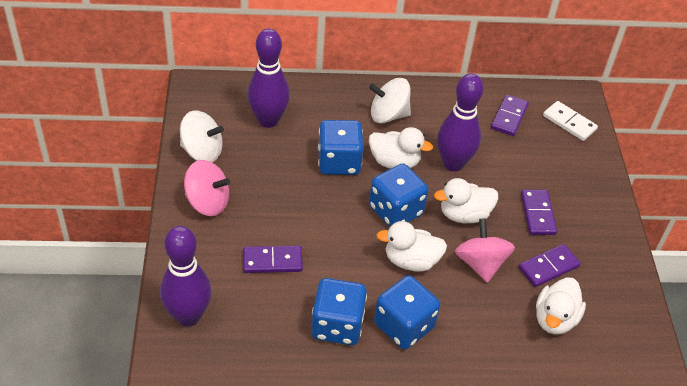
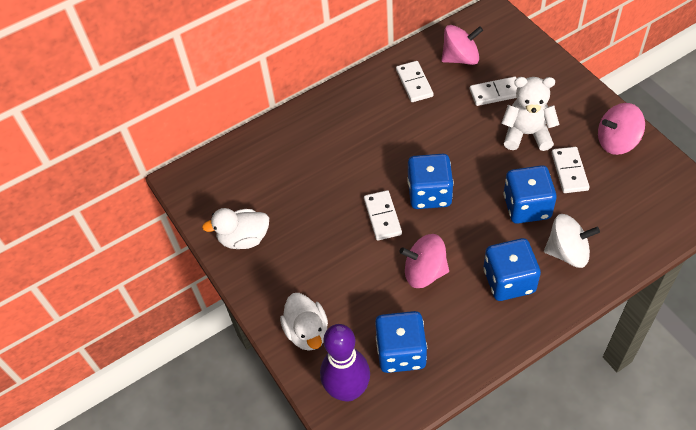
pink spinning top: [184,160,230,216] [455,218,515,283] = 2 -> [400,234,449,288] [441,25,483,65] [598,103,645,155] = 3
purple bowling pin: [160,226,212,326] [247,28,290,128] [437,73,484,172] = 3 -> [320,324,370,402] = 1
purple domino: [243,246,303,273] [491,94,529,136] [519,244,581,287] [521,190,557,235] = 4 -> none = 0
white domino: [543,101,598,141] = 1 -> [364,190,402,241] [396,61,434,102] [470,77,518,106] [551,147,590,193] = 4
white duck: [369,127,433,169] [376,221,447,272] [434,178,498,224] [536,277,586,335] = 4 -> [202,208,269,249] [280,293,328,351] = 2
white spinning top: [180,111,224,162] [369,78,411,123] = 2 -> [544,214,600,268] = 1
white teddy bear: none = 0 -> [501,77,559,151] = 1

